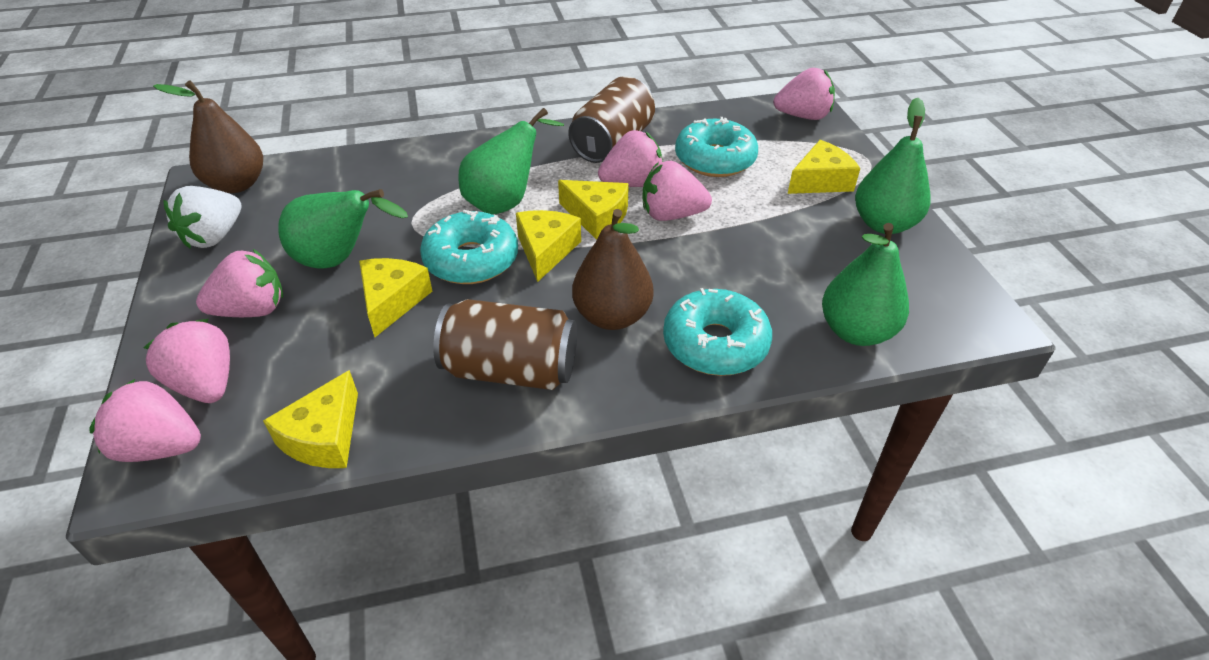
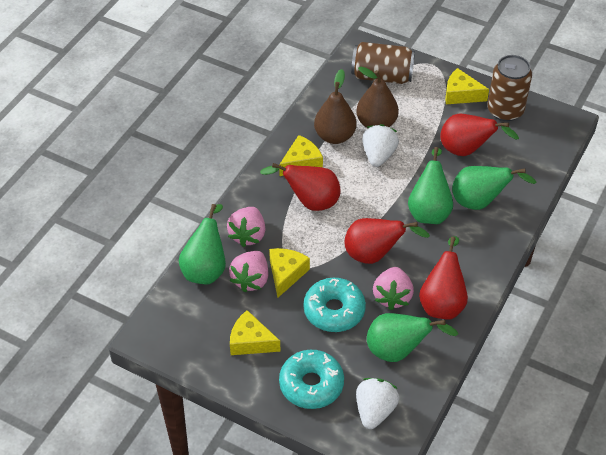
pink strawberry: [89,379,201,462] [143,319,230,403] [196,249,283,317] [598,130,663,187] [642,161,712,221] [773,68,835,120] = 6 -> [227,207,265,247] [229,251,269,292] [373,267,414,310] = 3
red pear: none = 0 -> [260,163,341,211] [344,218,430,264] [419,236,468,320] [440,114,519,156] = 4
turquoise donut: [420,210,518,284] [663,288,772,376] [675,117,758,177] = 3 -> [279,350,344,409] [304,278,366,332] = 2
white strawberry: [164,186,241,249] = 1 -> [356,378,399,429] [362,124,399,167] = 2
yellow cheese: [263,370,358,468] [359,258,432,337] [516,210,581,282] [558,180,629,240] [788,140,860,194] = 5 -> [230,310,281,355] [269,248,310,297] [279,135,323,176] [445,68,489,104] = 4

